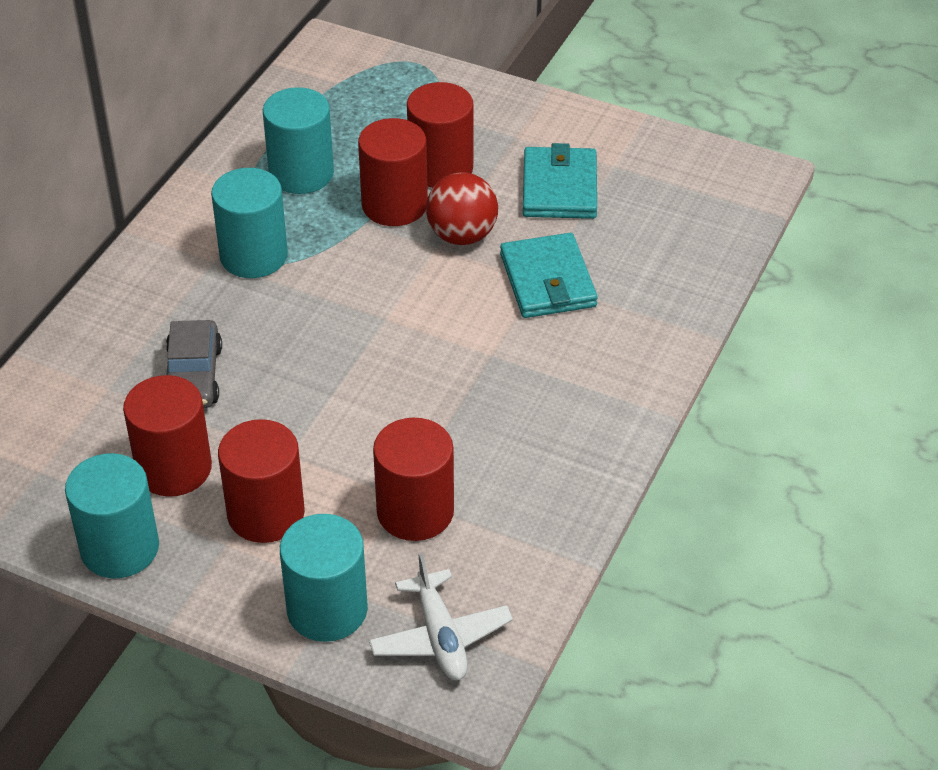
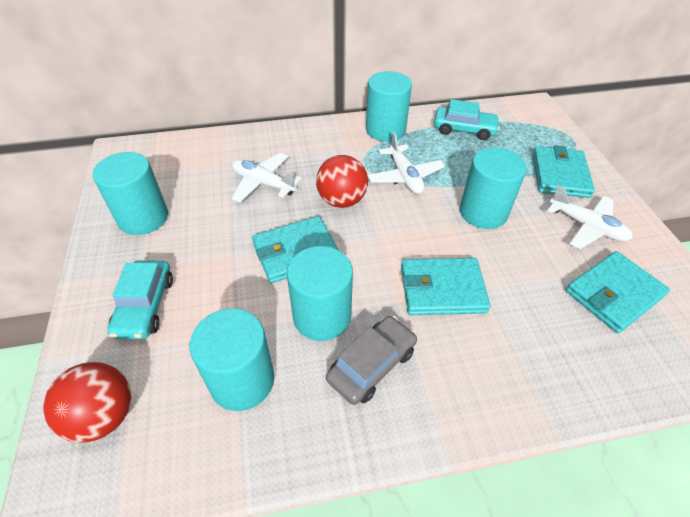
red ball: [426,172,498,245] = 1 -> [43,362,131,443] [316,155,368,208] = 2
red cylinder: [123,375,212,497] [218,419,305,543] [358,118,428,226] [373,418,454,541] [407,82,473,188] = 5 -> none = 0
turquoise car: none = 0 -> [107,260,173,339] [434,99,500,140] = 2
turquoise cylinder: [65,453,159,578] [211,168,288,278] [263,87,334,194] [280,514,368,642] = 4 -> [93,152,168,235] [190,308,274,411] [287,246,353,341] [366,71,412,142] [460,147,527,229] = 5
turquoise wallet: [500,233,598,318] [523,143,597,219] = 2 -> [252,216,339,283] [401,258,491,315] [533,145,595,198] [566,251,670,333] = 4
white plane: [369,553,513,680] = 1 -> [232,153,302,202] [367,132,445,194] [547,185,633,249] = 3

